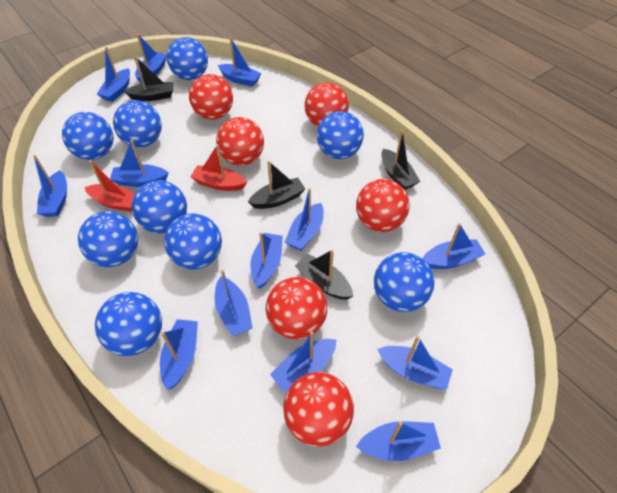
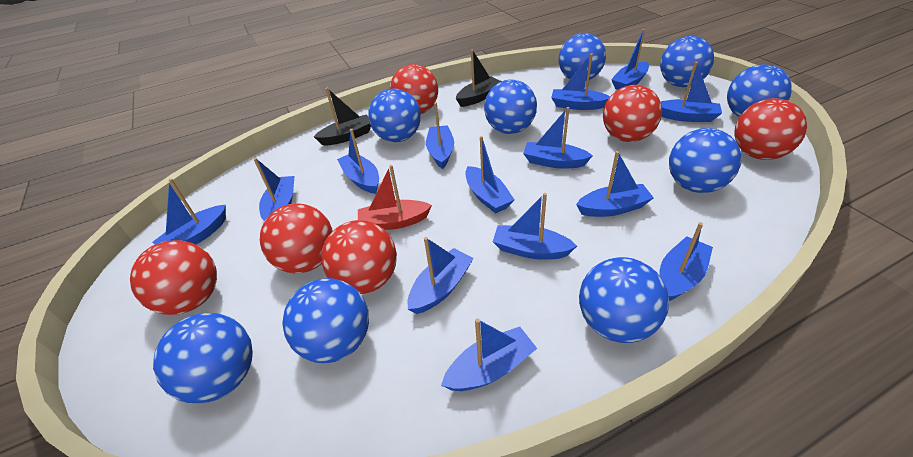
black boat: [124,56,173,101] [248,161,305,209] [295,250,353,300] [381,130,420,190] = 4 -> [314,88,371,145] [456,50,502,107] = 2
blue boat: [33,155,67,217] [97,46,130,102] [110,140,168,187] [135,34,167,84] [160,319,198,390] [215,270,253,336] [218,37,262,87] [250,232,283,288] [270,331,336,392] [285,188,324,251] [356,421,441,461] [377,336,453,390] [423,223,485,269] = 13 -> [153,178,226,245] [254,158,294,221] [337,129,379,194] [407,237,474,314] [426,102,454,169] [441,318,537,391] [465,136,514,214] [493,193,577,260] [523,107,593,169] [551,53,610,110] [576,151,654,217] [611,29,649,90] [659,222,713,301] [661,62,722,122] = 14
red boat: [85,160,135,212] [191,144,247,191] = 2 -> [358,165,432,230] = 1

